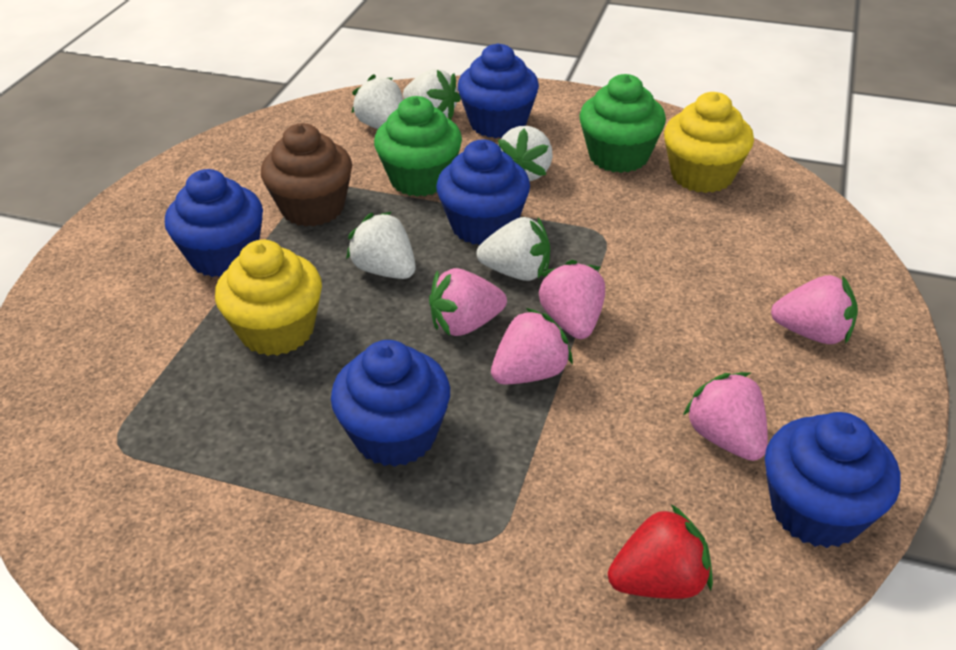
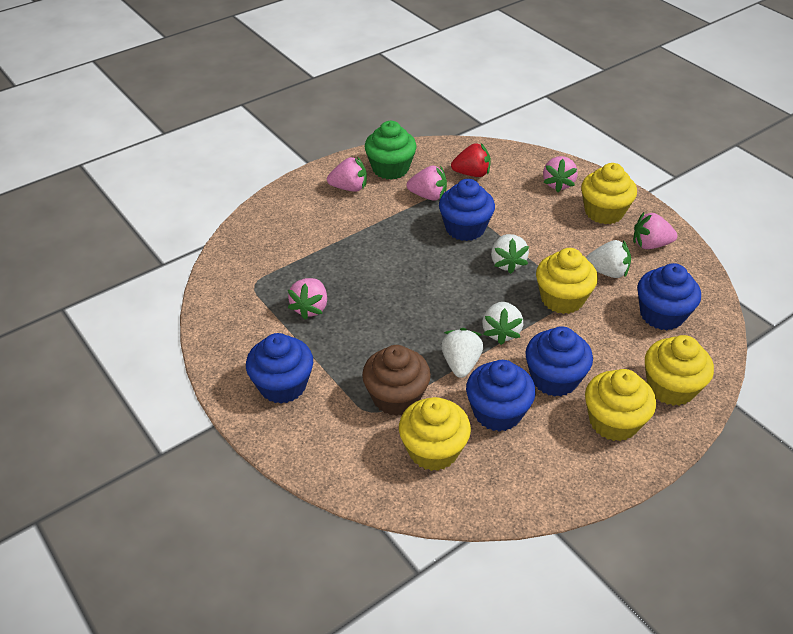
green cupcake: [374,96,462,196] [579,74,666,173] = 2 -> [365,121,417,180] = 1
white strawberry: [346,212,416,279] [352,74,403,129] [403,69,461,120] [476,217,550,281] [498,126,553,181] = 5 -> [441,328,483,378] [482,302,523,345] [491,234,529,274] [586,240,631,278] = 4
yellow cupcake: [215,240,322,356] [664,92,754,193] = 2 -> [399,397,471,471] [536,248,598,314] [581,163,637,224] [585,369,656,441] [645,335,714,406] = 5

